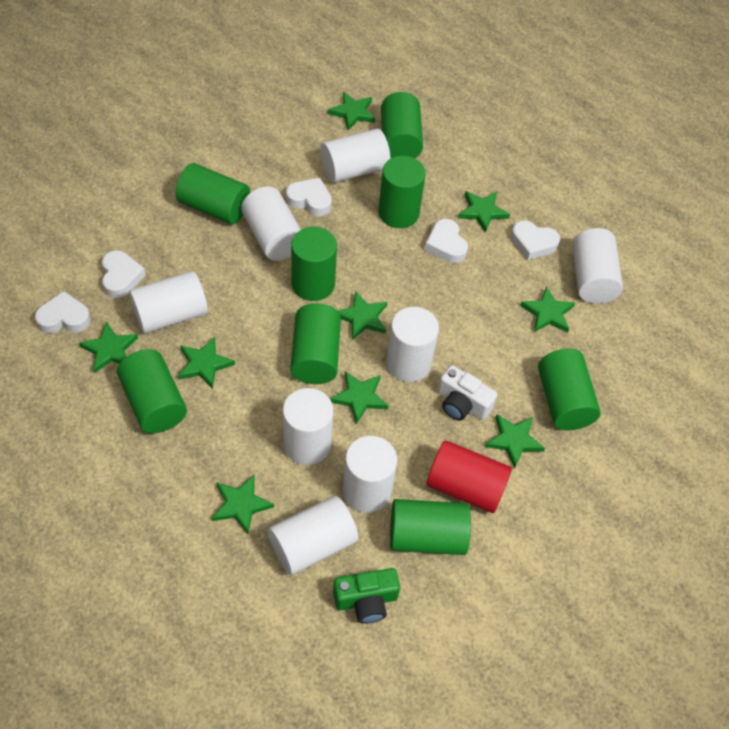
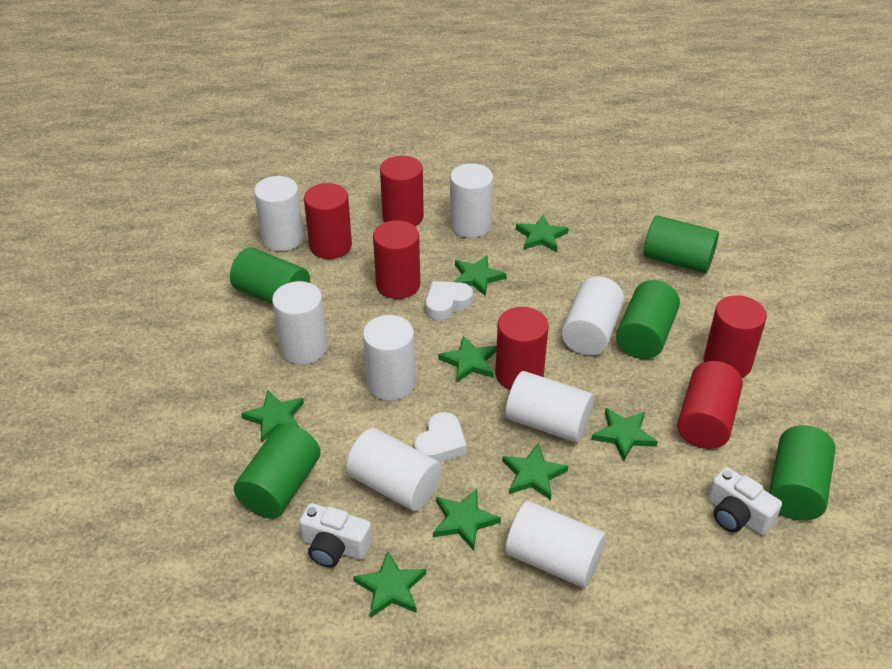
green camera: [333,568,400,624] = 1 -> none = 0
green cylinder: [117,349,187,433] [176,163,250,225] [290,303,341,384] [291,227,337,301] [378,156,426,228] [381,92,423,159] [390,499,471,555] [538,349,601,430] = 8 -> [230,247,310,305] [234,424,321,519] [616,280,680,359] [644,215,719,273] [769,425,835,521] = 5
green star: [79,322,138,373] [178,337,235,389] [212,475,274,534] [328,92,376,130] [330,371,388,424] [338,291,387,340] [458,191,510,233] [485,414,545,468] [520,287,575,333] = 9 -> [241,390,304,442] [353,551,426,617] [433,489,501,550] [438,335,497,382] [454,255,507,296] [502,444,568,500] [516,215,569,252] [592,408,658,461] = 8
red cylinder: [427,440,512,513] = 1 -> [304,183,352,259] [373,220,420,299] [380,156,424,227] [495,307,548,390] [677,361,743,449] [704,295,767,378] = 6
white camera: [438,365,498,421] = 1 -> [299,503,372,568] [708,467,782,535] = 2
white heart: [35,291,91,333] [102,250,146,298] [286,178,332,217] [425,219,468,263] [511,220,560,260] = 5 -> [414,412,467,463] [426,281,473,320] = 2

